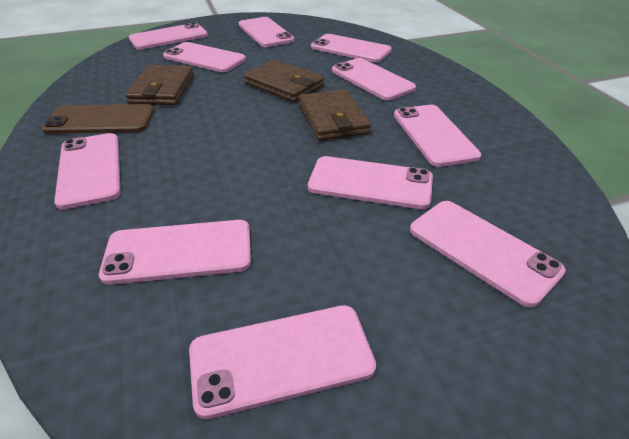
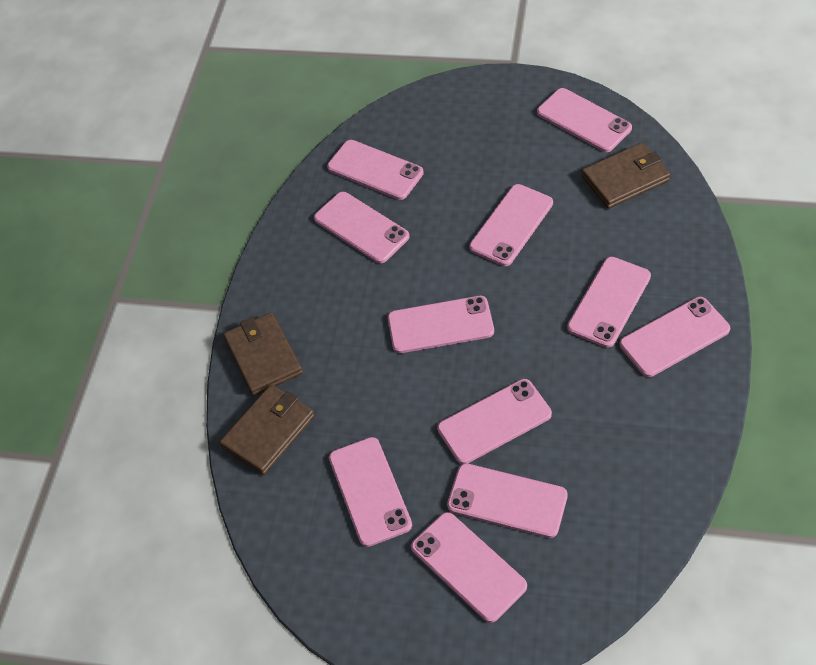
brown phone: [42,104,155,134] = 1 -> none = 0

